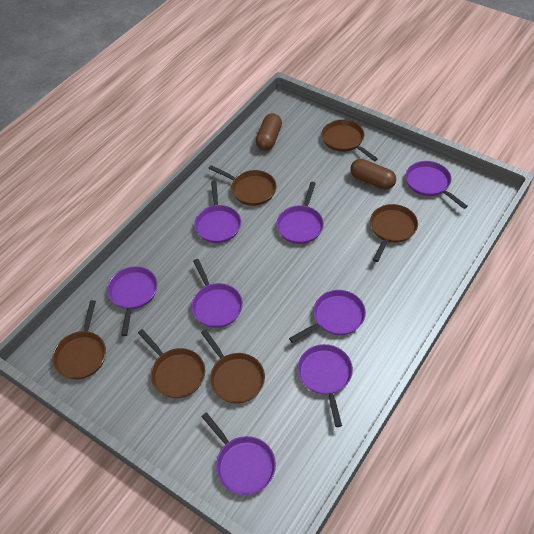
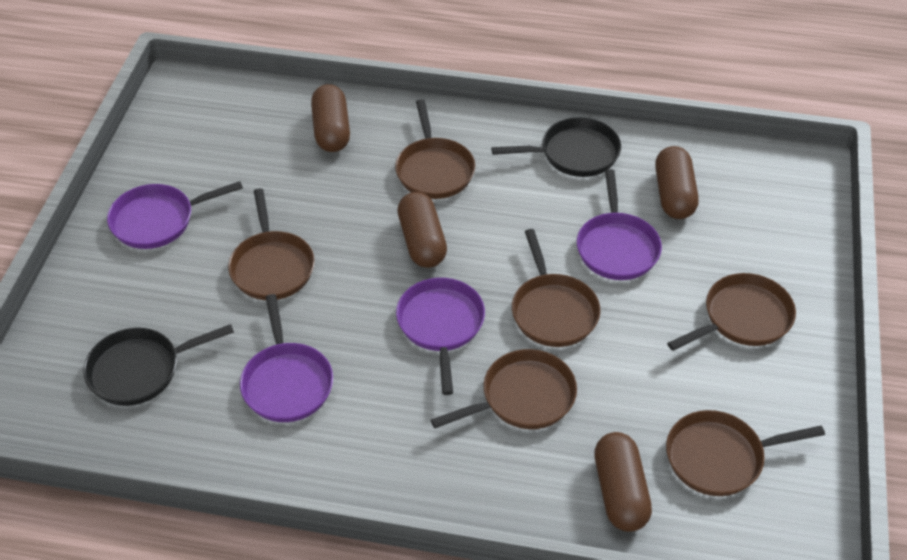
black pan: none = 0 -> [83,324,234,406] [491,117,621,177] = 2
brown capsule: [256,113,282,151] [351,159,396,190] = 2 -> [311,84,350,152] [397,192,447,268] [594,432,652,532] [655,146,699,219] = 4
purple pan: [107,266,157,336] [191,259,243,328] [194,181,241,243] [201,412,276,495] [276,182,324,244] [289,290,366,343] [297,344,353,427] [405,161,468,209] = 8 -> [107,181,243,249] [240,294,333,422] [396,278,485,395] [577,169,662,280] = 4

